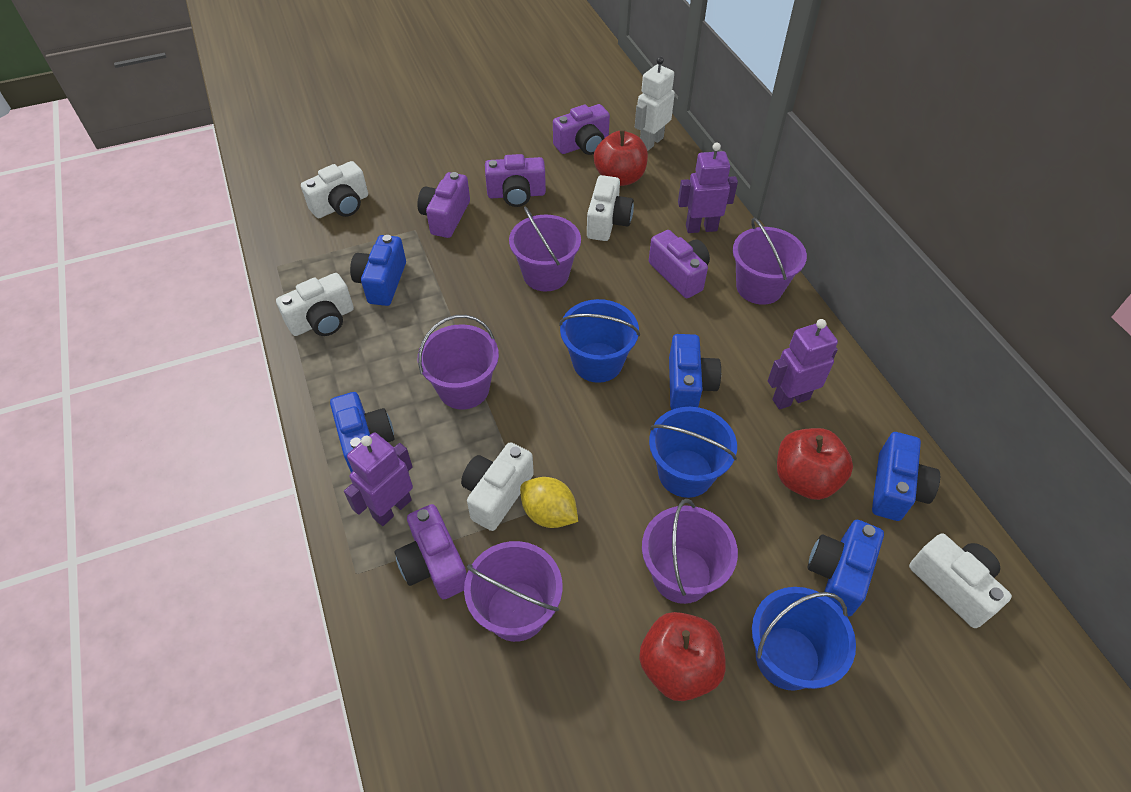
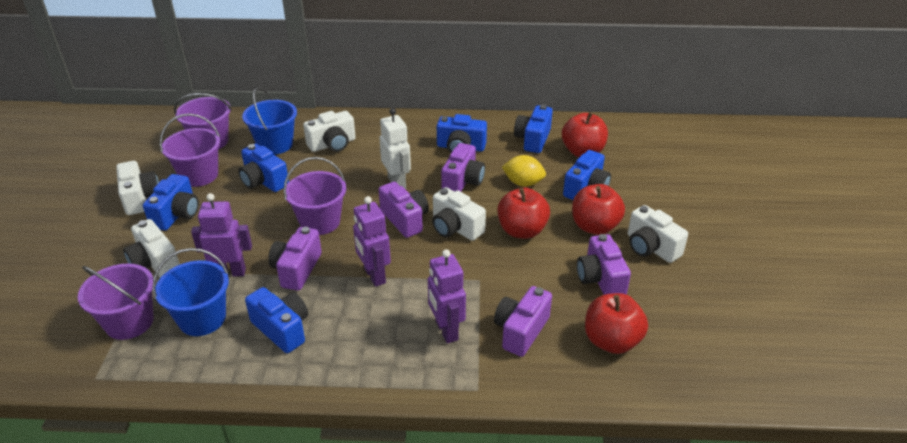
blue bucket: [559,299,640,383] [649,407,737,498] [752,587,856,691] = 3 -> [152,248,229,336] [242,87,297,155] = 2
blue camera: [330,392,395,472] [350,235,406,306] [669,334,721,410] [808,520,884,616] [872,432,940,521] = 5 -> [143,174,199,230] [238,144,289,192] [245,287,308,353] [437,114,487,153] [514,105,553,153] [563,150,611,200] = 6
purple bucket: [418,315,499,410] [464,541,562,642] [509,206,581,292] [642,499,738,604] [733,218,807,305] = 5 -> [78,263,154,340] [160,113,220,187] [174,93,232,149] [284,157,346,235] = 4
red apple: [594,130,648,186] [639,612,726,701] [777,428,853,500] = 3 -> [497,187,550,239] [562,112,608,157] [572,184,625,235] [585,293,648,354] = 4

